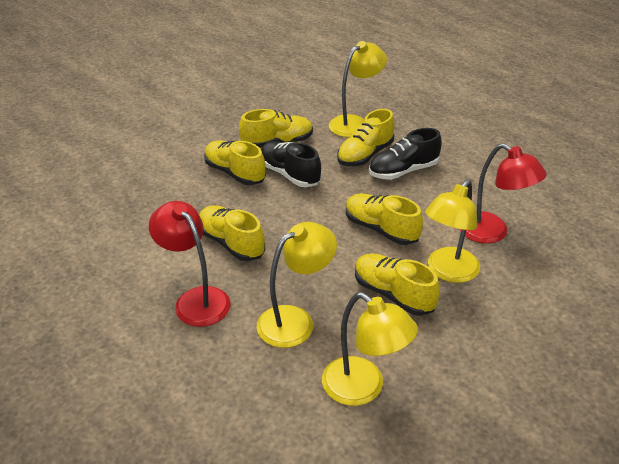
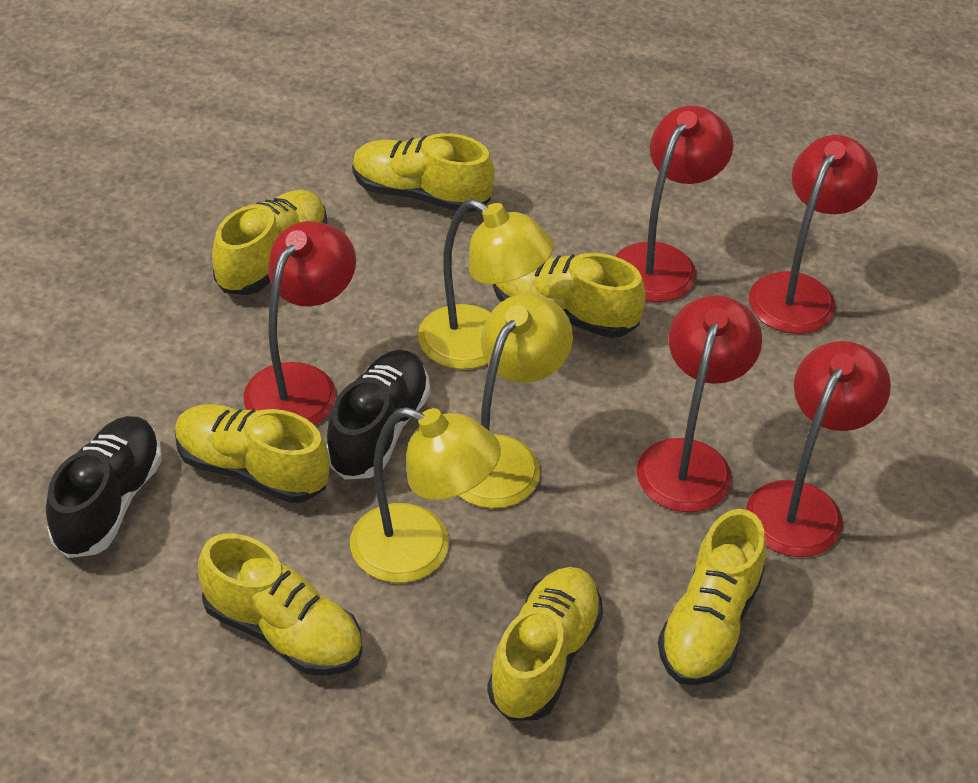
red lamp: [149,201,231,327] [459,143,547,244] = 2 -> [243,221,356,425] [615,105,733,302] [637,295,762,512] [746,341,891,557] [749,135,878,334] = 5
yellow lamp: [257,222,337,348] [322,292,418,406] [329,41,387,137] [425,179,480,283] = 4 -> [350,407,501,583] [418,199,554,369] [459,294,573,509] = 3
yellow shoe: [199,205,265,261] [204,140,266,185] [239,109,313,148] [337,109,395,166] [346,193,423,245] [355,253,440,316] = 6 -> [174,404,330,503] [198,534,362,676] [212,190,327,295] [352,133,494,212] [487,567,603,721] [493,253,646,338] [658,509,766,685] = 7

